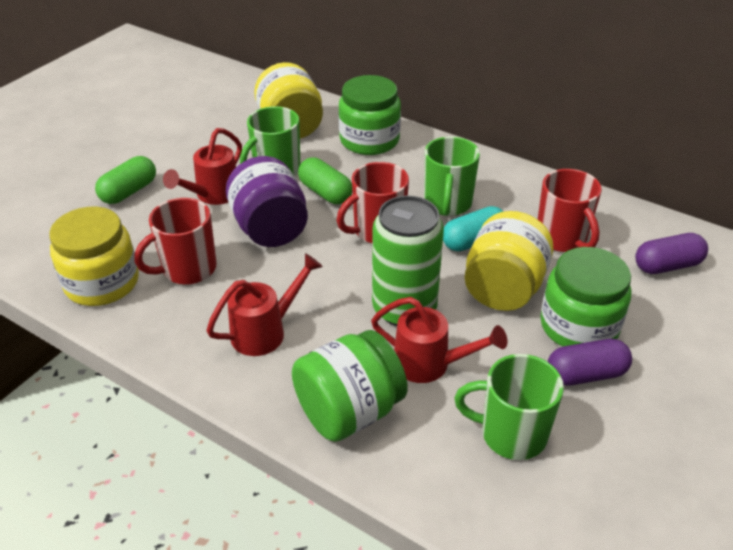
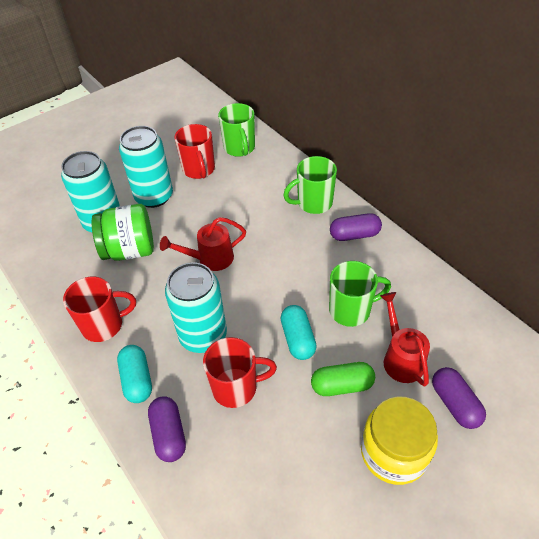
green can: [372,196,444,326] = 1 -> none = 0
green capsule: [95,156,156,204] [298,158,352,204] = 2 -> [311,362,375,396] = 1
green jar: [292,330,408,442] [338,75,401,155] [540,247,631,347] = 3 -> [92,204,154,261] = 1
purple capsule: [548,339,632,385] [635,233,708,274] = 2 -> [148,396,186,462] [330,213,382,241] [432,367,486,429] = 3
purple jar: [226,156,308,247] = 1 -> none = 0
red watering can: [163,128,242,205] [206,253,323,356] [371,297,507,383] = 3 -> [160,217,246,271] [380,292,430,387] = 2
turquoise can: none = 0 -> [61,151,120,232] [119,126,173,208] [165,262,227,353] = 3
turquoise capsule: [443,206,504,252] = 1 -> [117,345,152,403] [281,305,317,360] = 2
yellow jar: [49,206,139,306] [254,62,323,139] [464,211,554,311] = 3 -> [361,397,438,485] = 1

